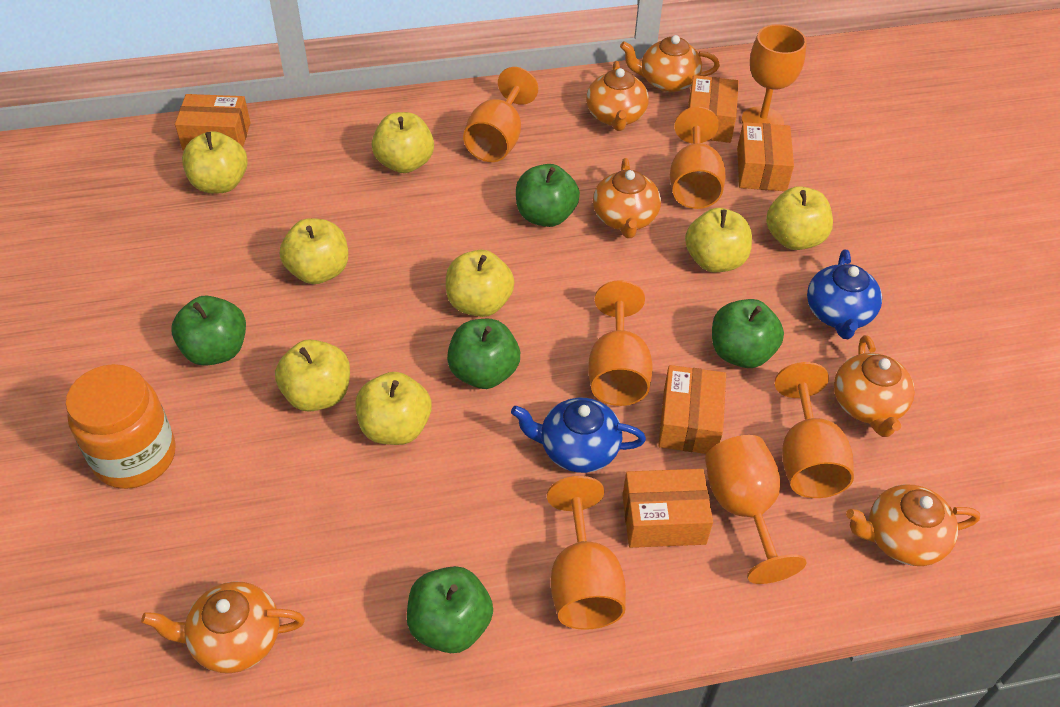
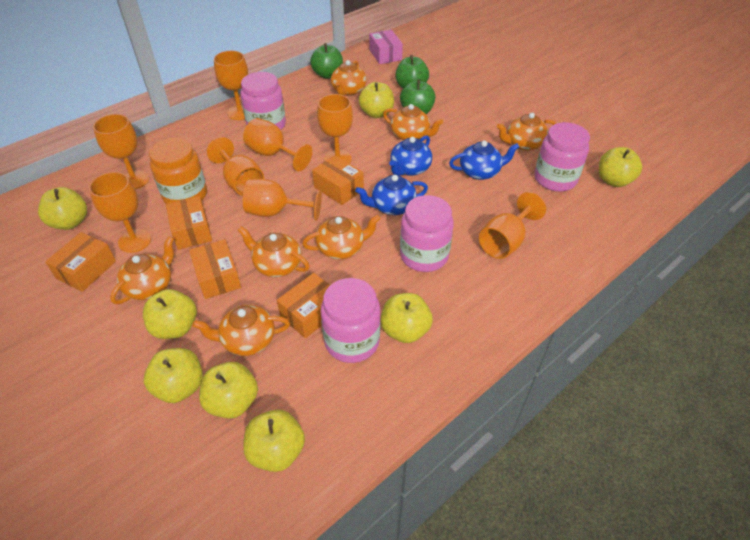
blue teapot: [511,398,646,473] [807,249,882,339] = 2 -> [355,175,428,215] [389,135,432,176] [449,141,519,180] = 3
green apple: [171,295,246,366] [407,566,493,653] [447,319,520,389] [516,164,580,227] [712,299,784,368] = 5 -> [310,43,343,79] [395,55,429,88] [400,79,435,114] = 3
orange goblet: [463,67,538,162] [547,476,626,630] [588,280,653,406] [670,107,726,209] [705,435,806,584] [741,24,807,125] [775,362,854,498] = 7 -> [89,172,151,253] [93,114,149,189] [207,137,264,196] [214,51,248,120] [243,118,312,171] [243,179,322,221] [317,94,353,164] [479,192,546,259] = 8
orange teapot: [141,582,305,673] [586,61,649,131] [593,158,661,238] [620,35,720,92] [834,335,915,437] [846,484,980,566] = 6 -> [110,236,174,304] [193,305,290,356] [238,226,310,277] [302,214,381,259] [331,60,367,96] [383,104,443,140] [497,113,557,151] = 7
pink box: none = 0 -> [369,30,403,64] = 1
pink jar: none = 0 -> [241,72,286,130] [321,278,380,363] [400,195,454,272] [535,122,590,192] = 4

